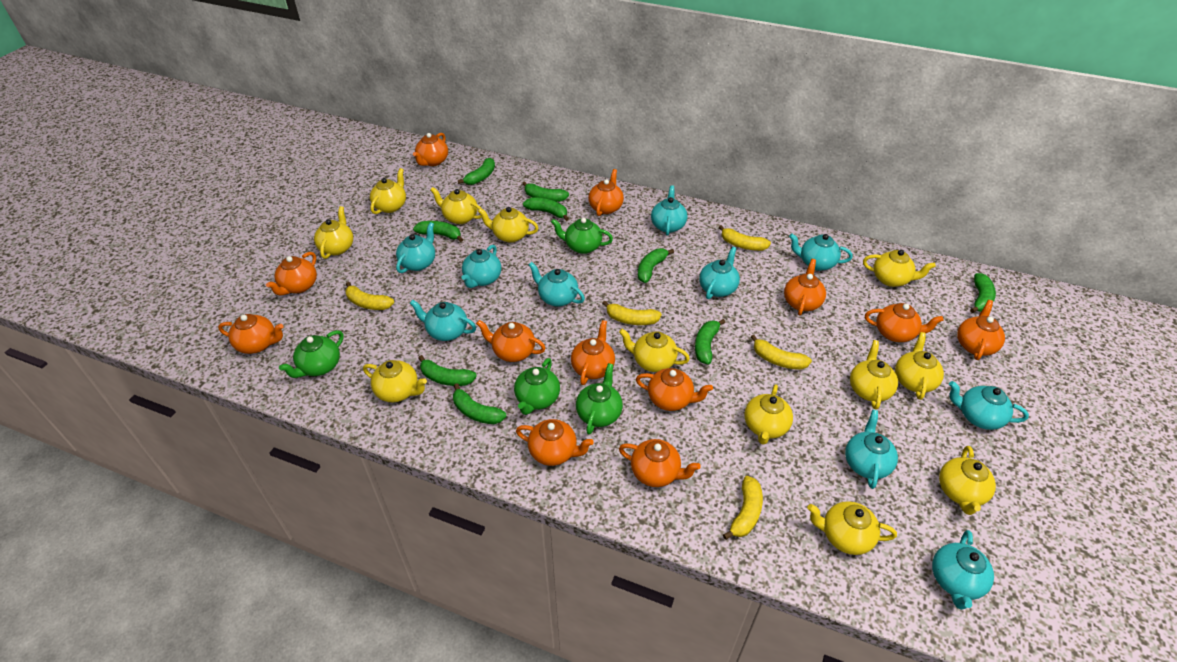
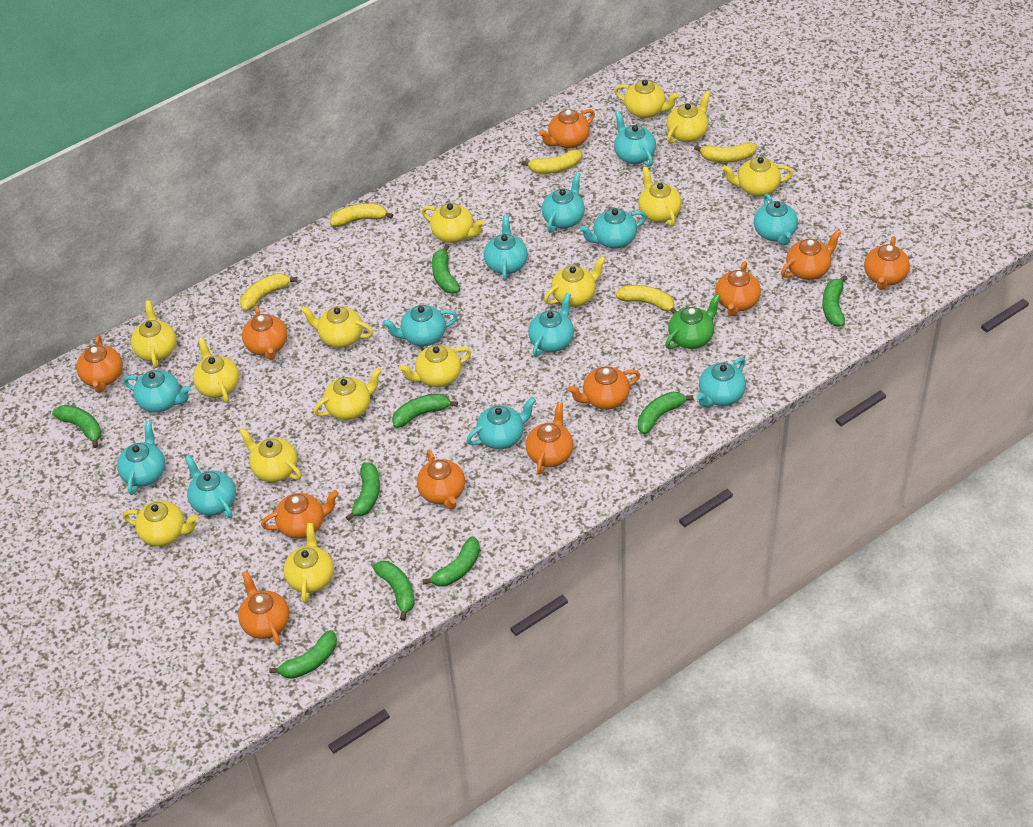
green teapot: [279,330,344,378] [514,358,560,415] [551,218,613,254] [576,363,623,434] = 4 -> [665,294,721,349] = 1
orange teapot: [218,314,284,354] [266,252,317,296] [413,133,448,166] [476,320,546,362] [516,419,594,466] [571,320,615,385] [588,169,624,216] [619,439,701,487] [636,368,713,411] [784,259,826,315] [865,303,944,342] [957,300,1005,360] = 12 -> [76,335,123,393] [238,571,289,645] [242,306,287,360] [261,490,339,539] [417,450,465,510] [526,402,573,475] [539,109,595,149] [568,366,640,410] [715,261,761,316] [781,229,842,280] [864,236,910,290] = 11
turquoise teapot: [396,222,435,273] [409,300,476,341] [462,245,501,288] [529,262,585,306] [651,185,687,236] [699,247,740,299] [789,234,853,271] [845,410,898,489] [932,530,994,610] [949,381,1029,430] = 10 -> [117,421,165,495] [124,370,191,413] [185,455,236,518] [382,305,458,346] [467,397,536,449] [484,215,528,281] [528,293,574,357] [542,172,585,233] [579,208,646,249] [614,111,656,167] [696,357,746,407] [754,194,798,245] = 12
yellow teapot: [314,206,353,259] [363,360,427,402] [370,168,406,214] [430,187,482,224] [478,207,538,243] [619,329,690,372] [744,384,793,445] [807,501,897,555] [850,340,898,410] [863,250,936,287] [895,332,944,400] [939,446,996,515] = 12 -> [123,501,198,546] [131,300,176,368] [193,337,239,403] [239,428,301,482] [284,523,334,603] [300,306,373,348] [314,368,381,420] [399,345,471,387] [422,203,485,243] [544,256,606,307] [614,80,680,118] [638,166,682,226] [666,91,710,144] [722,157,793,197] = 14

